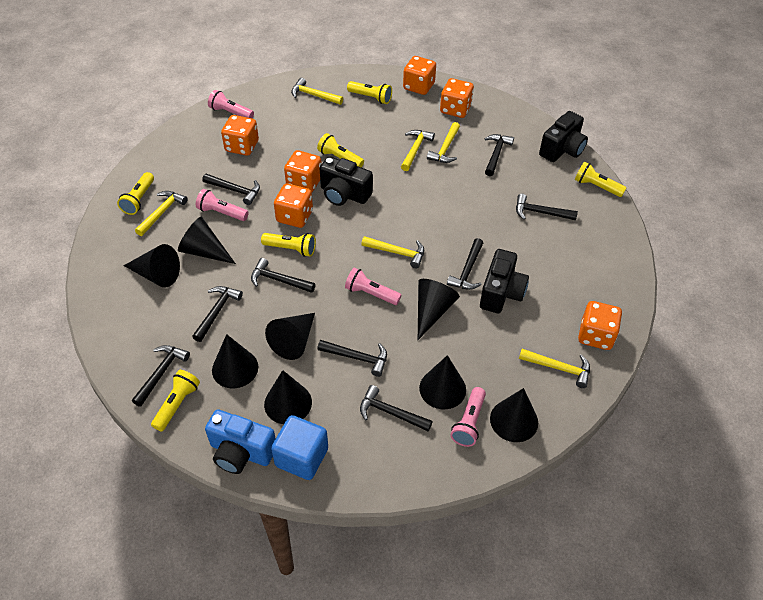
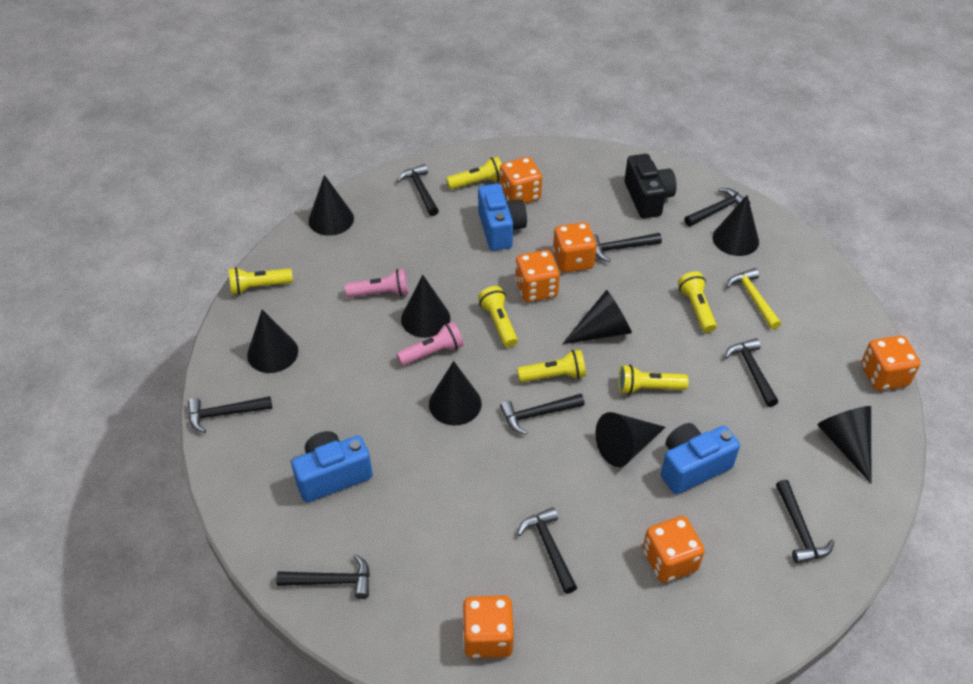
black camera: [320,156,373,206] [480,249,529,313] [539,111,588,162] = 3 -> [625,154,677,219] = 1
blue camera: [205,409,276,474] = 1 -> [291,431,373,503] [478,184,527,251] [661,423,740,494] = 3
blue cube: [271,415,328,480] = 1 -> none = 0
pink flashlight: [196,189,249,221] [208,90,254,118] [345,268,401,305] [451,387,486,447] = 4 -> [345,269,409,298] [396,322,463,366] = 2
yellow hammer: [135,191,187,236] [291,78,343,105] [361,236,424,268] [401,130,435,171] [427,122,460,163] [519,349,590,388] = 6 -> [727,268,781,330] = 1

